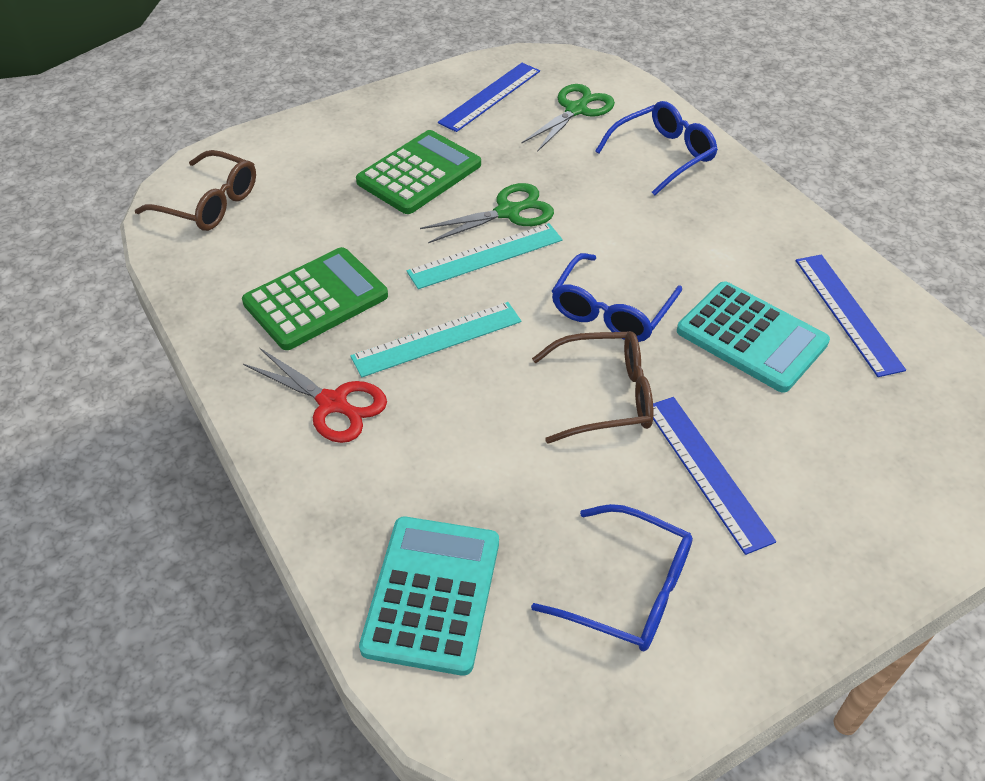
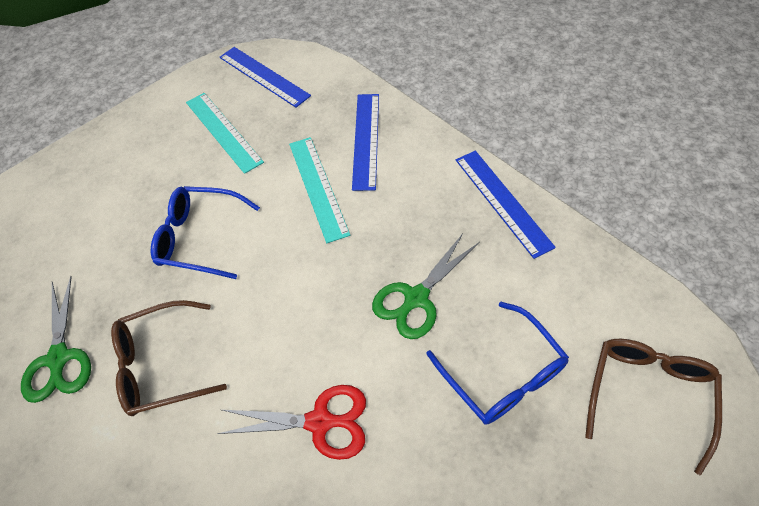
blue glasses: [531,504,693,651] [552,253,682,342] [595,101,718,195] = 3 -> [151,186,260,279] [426,302,569,425] = 2
green calculator: [242,247,388,350] [356,130,481,214] = 2 -> none = 0
turquoise calculator: [359,517,499,676] [677,281,830,393] = 2 -> none = 0

